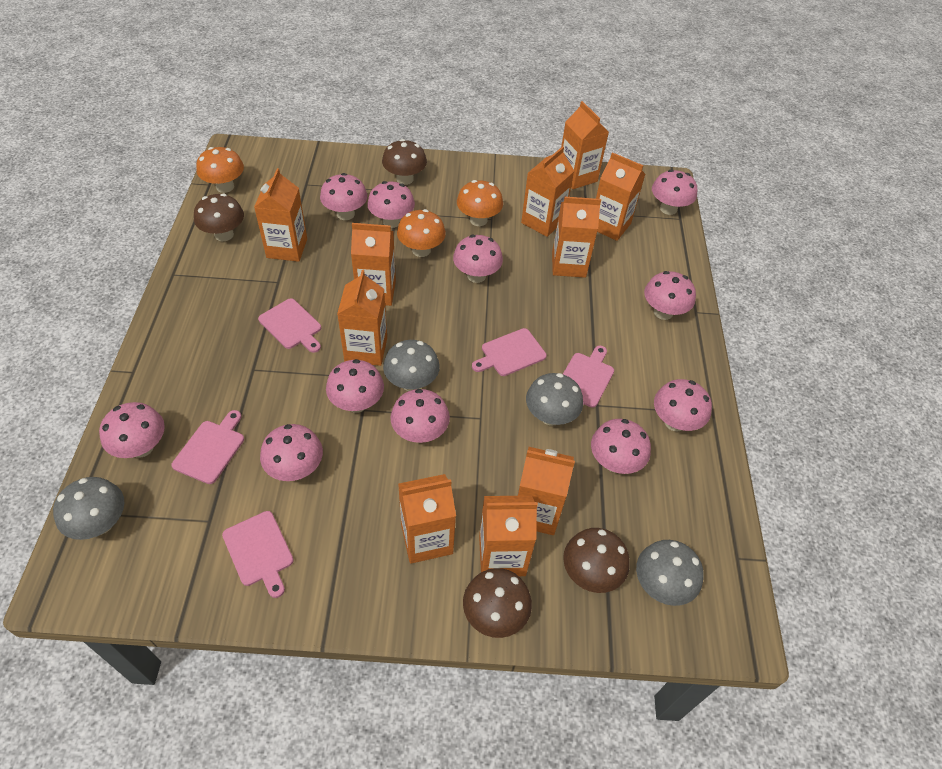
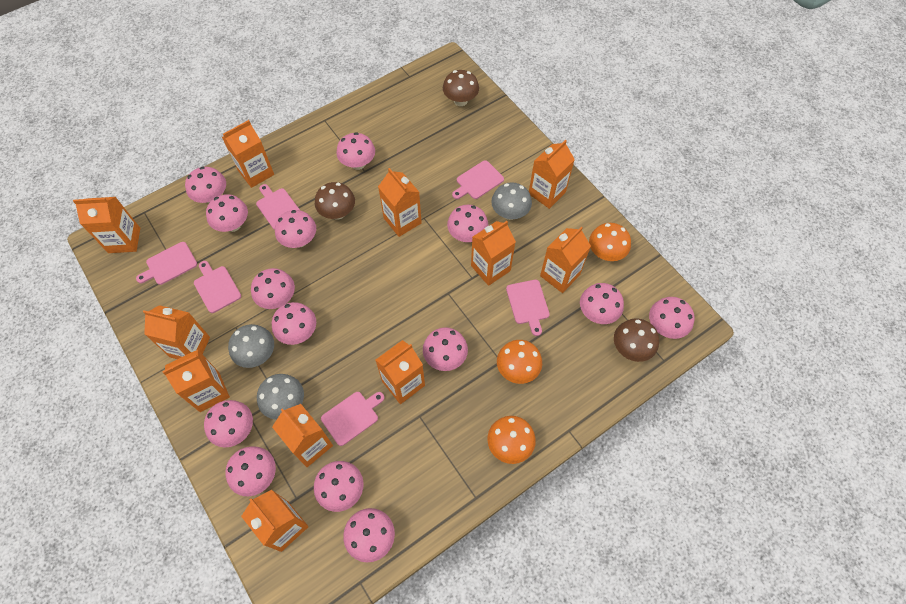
brown mushroom: [194,194,244,241] [382,139,427,185] [463,568,532,638] [563,528,630,593] = 4 -> [315,182,355,220] [443,70,479,106] [614,319,659,362] = 3
grey mushroom: [53,477,125,540] [383,340,440,391] [526,373,583,426] [636,540,704,606] = 4 -> [228,324,274,368] [257,374,304,420] [491,182,532,220] = 3
orange carton: [254,168,307,262] [337,270,387,366] [351,223,396,306] [398,474,456,564] [479,495,538,576] [518,447,575,535] [521,146,574,237] [552,197,601,278] [561,101,609,189] [596,152,645,241] = 10 -> [73,197,140,253] [143,305,210,359] [162,350,230,412] [222,120,274,188] [241,490,308,552] [272,404,333,467] [376,340,425,404] [378,168,422,237] [471,221,516,286] [529,140,575,209] [540,227,591,293] = 11
pink cutting board: [171,410,244,484] [222,511,294,598] [258,298,321,353] [472,328,547,376] [563,345,614,408] = 5 -> [136,242,197,285] [194,261,241,313] [256,184,300,230] [321,392,384,446] [452,160,504,199] [506,280,550,336] = 6
pink mushroom: [99,402,165,458] [260,424,323,481] [320,173,367,220] [326,359,384,413] [367,181,415,228] [390,389,450,443] [453,235,503,283] [591,419,651,474] [644,271,696,320] [652,170,697,215] [654,379,712,431] = 11 -> [185,167,226,203] [204,400,253,448] [206,194,248,232] [225,446,276,496] [251,268,295,309] [272,302,316,345] [275,210,316,248] [314,461,363,512] [336,132,375,170] [343,508,395,562] [423,327,468,371] [447,205,488,242] [580,283,624,324] [649,297,694,339] = 14

